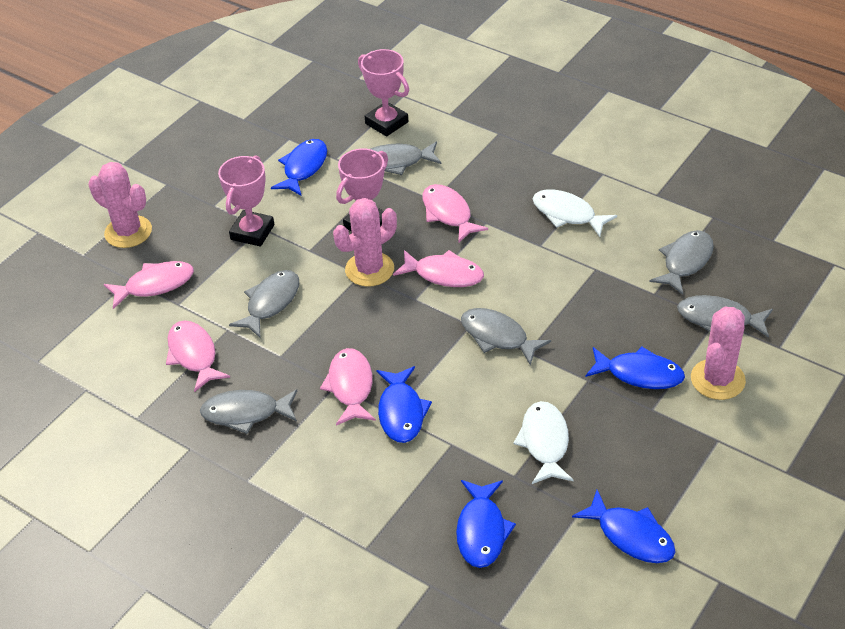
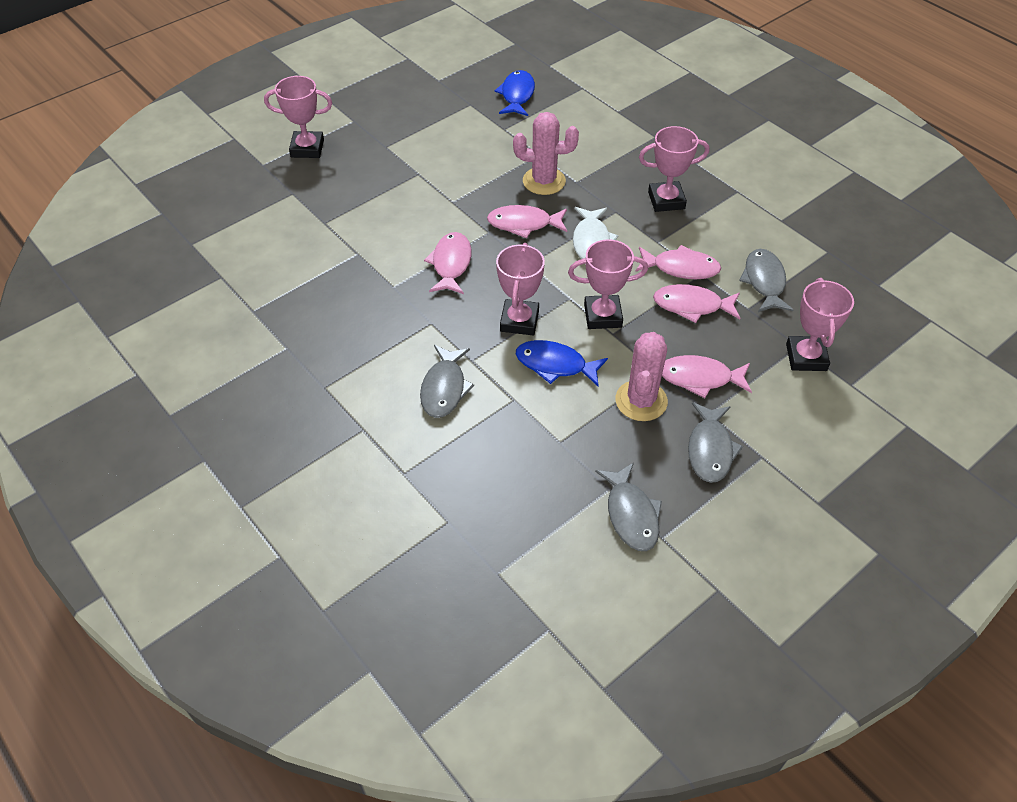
blue fish: [271,139,327,196] [376,366,432,443] [456,480,516,568] [572,490,676,563] [585,347,685,389] = 5 -> [494,70,535,116] [516,340,608,386] = 2
grey fish: [200,390,297,434] [229,270,299,337] [370,141,442,175] [461,308,551,366] [650,230,714,295] [677,295,773,338] = 6 -> [420,345,474,418] [595,463,662,551] [688,402,743,483] [739,249,793,312] = 4
pink cactus: [88,162,152,248] [333,198,397,287] [691,307,746,400] = 3 -> [513,112,579,195] [615,332,668,421] = 2
pink trophy: [218,155,274,247] [336,148,388,232] [358,49,409,137] = 3 -> [264,76,332,158] [496,243,545,335] [568,239,648,329] [639,126,709,212] [786,278,854,371] = 5
white fish: [513,401,574,484] [533,189,617,237] = 2 -> [573,207,619,259] = 1

